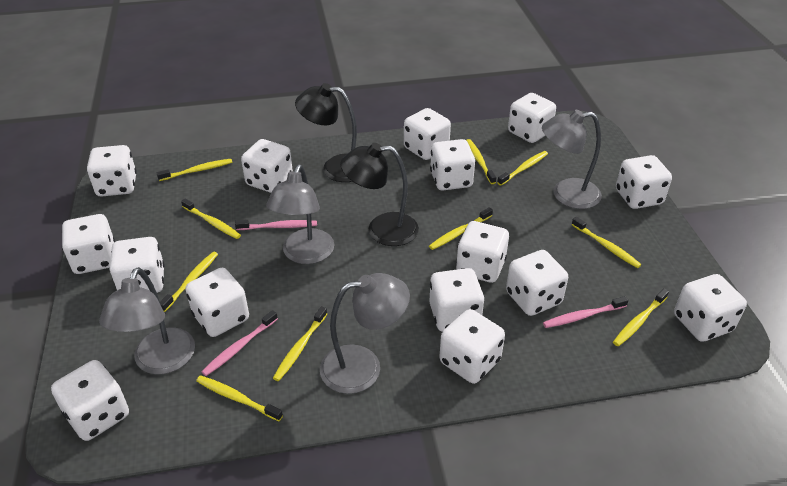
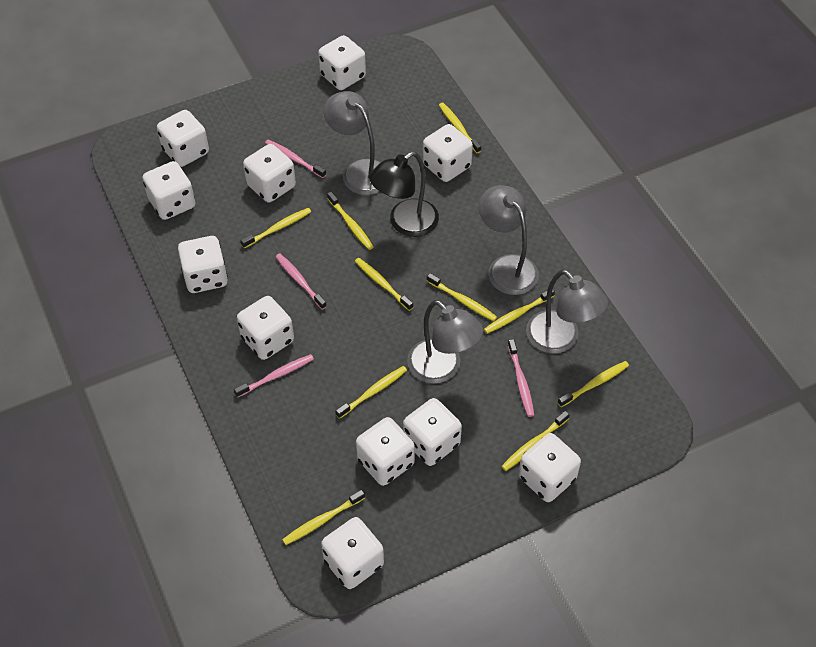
black lamp: [295,83,357,182] [340,143,419,246] = 2 -> [369,151,439,237] = 1
pink toothbrush: [202,310,278,376] [235,220,317,230] [543,296,629,328] = 3 -> [234,354,314,398] [265,139,326,178] [276,253,327,310] [508,339,534,417] = 4
white dice: [51,360,129,441] [62,214,115,274] [87,145,137,197] [110,237,165,293] [185,268,249,337] [241,139,293,193] [404,108,451,160] [429,268,484,332] [430,139,475,191] [439,309,505,384] [456,221,509,283] [506,250,568,316] [508,93,556,143] [616,155,672,209] [674,274,747,342] = 15 -> [143,161,195,220] [157,110,209,167] [178,236,228,293] [237,296,294,360] [243,144,296,202] [318,35,366,90] [321,517,384,589] [356,417,415,486] [403,398,462,466] [423,124,473,182] [518,433,581,502] = 11

